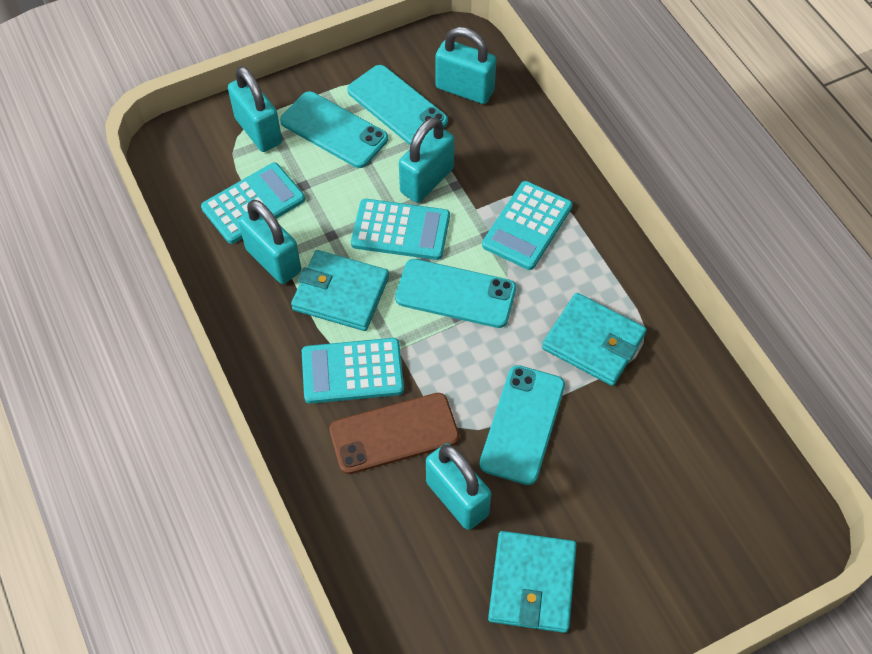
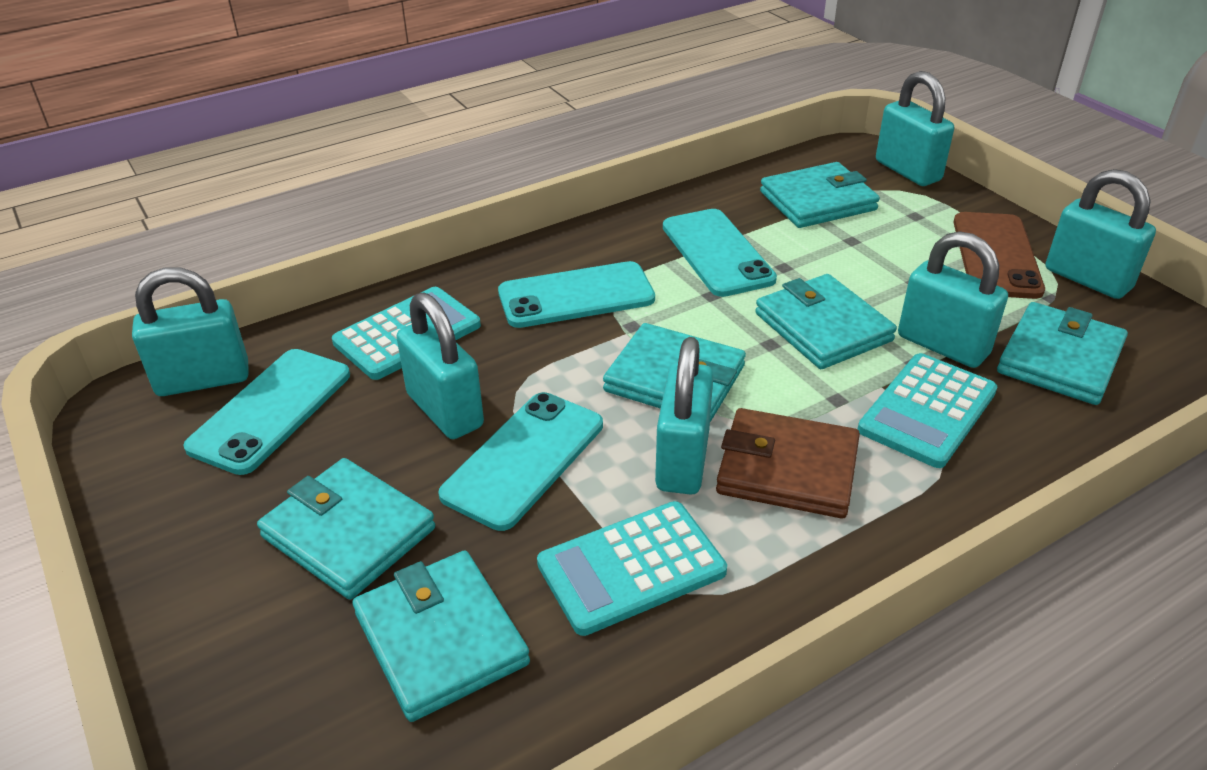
brown wallet: none = 0 -> [716,408,860,519] = 1
turquoise calculator: [201,163,305,244] [302,338,404,404] [351,199,450,260] [482,181,573,270] = 4 -> [332,287,481,380] [537,501,727,636] [858,353,997,468] = 3
turquoise padlock: [228,66,282,152] [238,200,301,284] [399,117,454,203] [426,443,491,530] [435,27,496,104] = 5 -> [132,267,249,396] [396,292,484,439] [655,337,713,495] [876,71,954,186] [898,231,1008,368] [1046,169,1156,299] = 6
turquoise wallet: [291,250,389,331] [488,531,577,633] [542,293,647,386] = 3 -> [257,458,435,600] [352,550,530,722] [603,323,746,422] [755,274,897,369] [760,162,880,228] [997,302,1128,405] = 6

